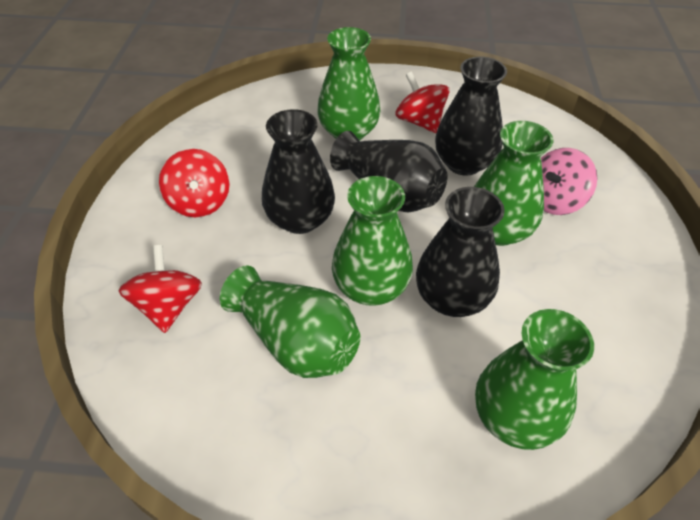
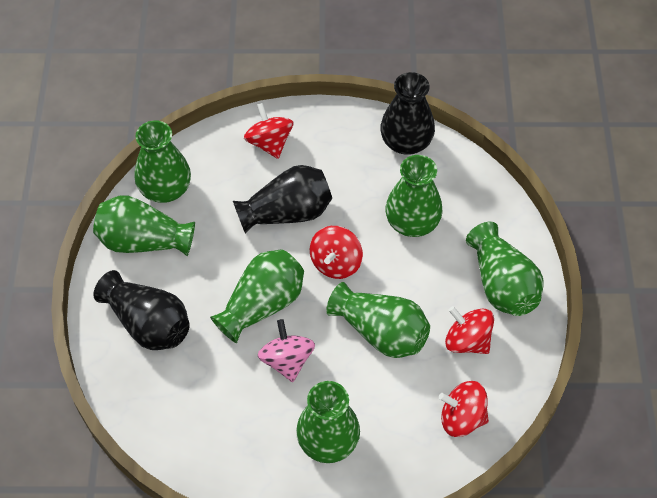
black vase: [262,109,335,234] [330,131,448,212] [416,187,505,317] [435,57,507,176] = 4 -> [94,270,190,350] [233,165,332,234] [380,72,435,155] = 3
green vase: [220,265,360,378] [317,27,380,141] [332,176,413,306] [474,121,554,246] [475,309,594,450] = 5 -> [93,195,195,256] [135,120,191,203] [210,249,304,343] [296,381,360,463] [326,282,430,358] [385,155,442,237] [466,222,544,316] = 7
red spinning top: [119,245,202,333] [159,149,230,217] [395,71,450,133] = 3 -> [244,103,293,159] [310,226,363,279] [439,381,489,437] [445,306,494,354] = 4

